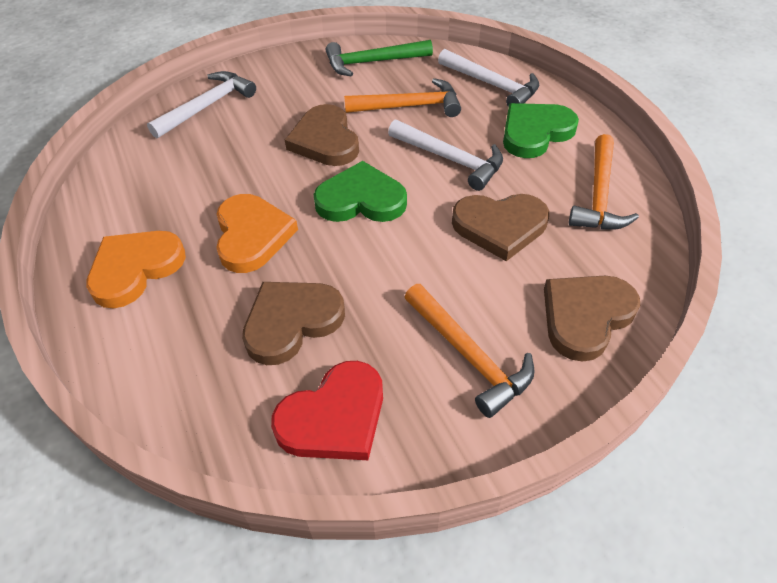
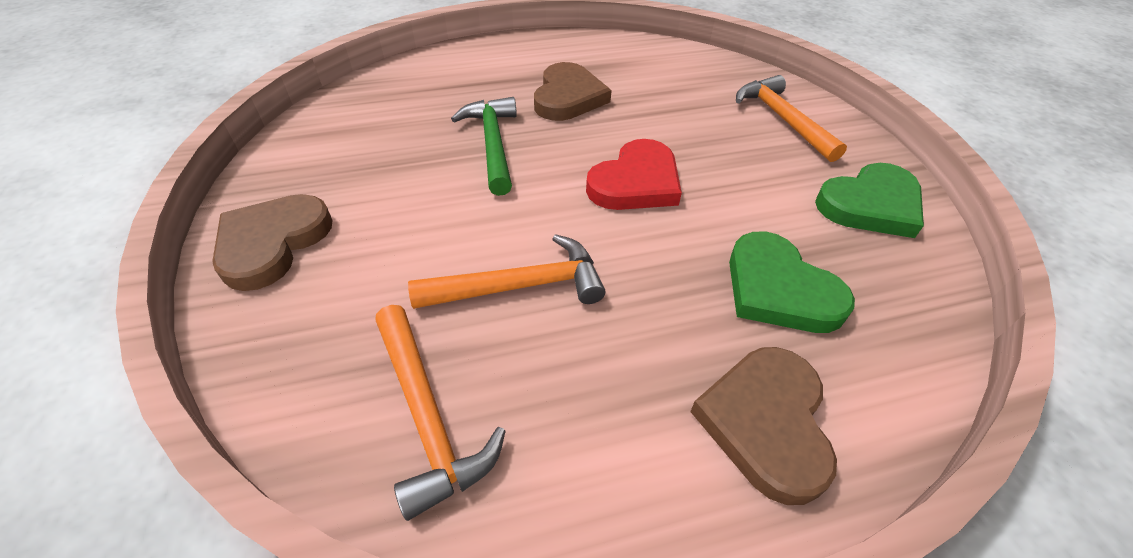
brown heart: [242,282,345,365] [285,104,359,166] [452,194,549,261] [544,276,640,362] = 4 -> [212,194,333,291] [534,62,612,121] [690,347,837,505] = 3
orange heart: [86,231,186,308] [216,194,298,273] = 2 -> none = 0
white hammer: [147,71,256,138] [388,120,503,191] [438,49,539,107] = 3 -> none = 0

